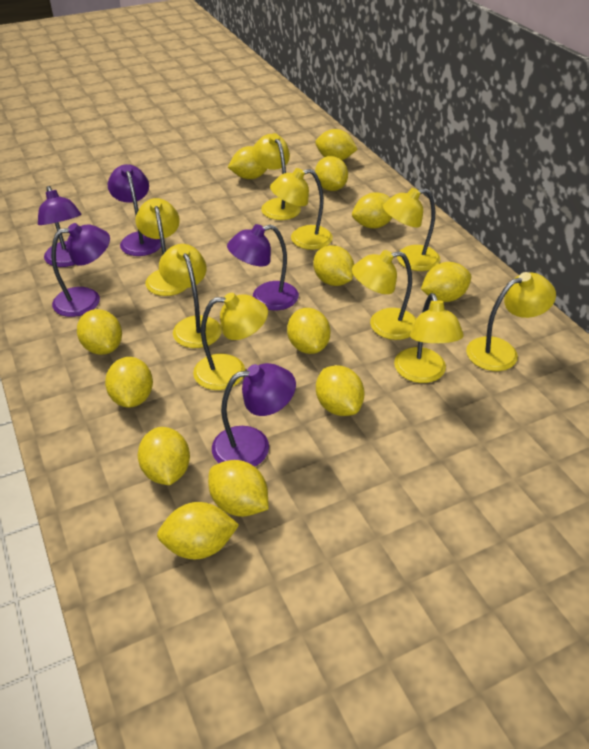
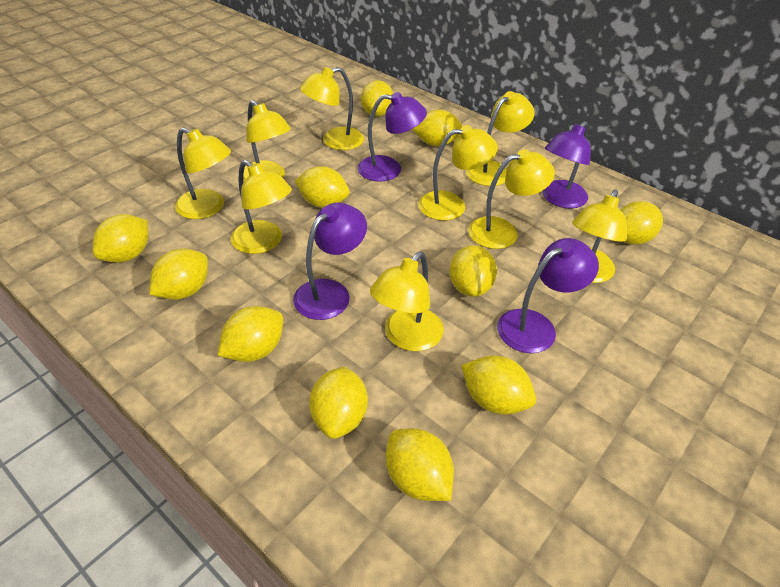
purple lamp: [38,186,81,267] [51,223,110,317] [108,164,161,256] [212,363,296,467] [227,224,299,310] = 5 -> [293,203,367,320] [357,92,427,182] [497,238,599,353] [542,121,591,209] = 4
yellow lemon: [77,309,122,355] [105,357,153,408] [138,427,190,485] [157,502,239,560] [208,460,269,517] [228,146,267,179] [287,308,331,354] [313,245,354,286] [315,129,358,160] [315,156,348,191] [316,365,365,416] [352,192,393,228] [421,262,471,302] = 13 -> [93,214,148,263] [149,248,208,300] [218,306,283,362] [295,166,350,208] [309,366,368,439] [361,80,393,117] [386,428,454,501] [412,109,463,147] [449,245,497,297] [461,355,536,415] [620,201,663,245] = 11

